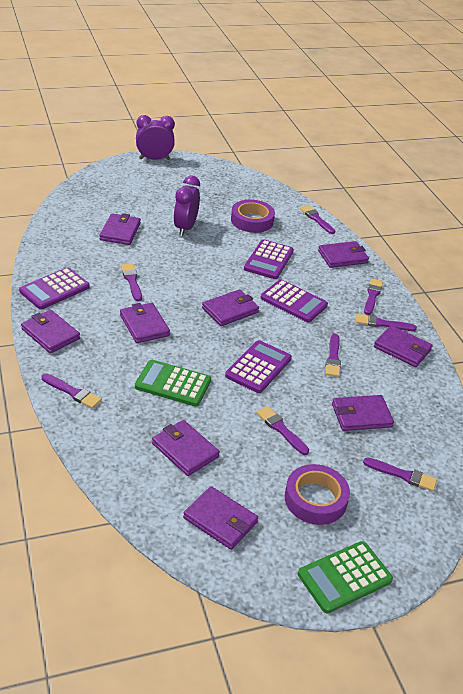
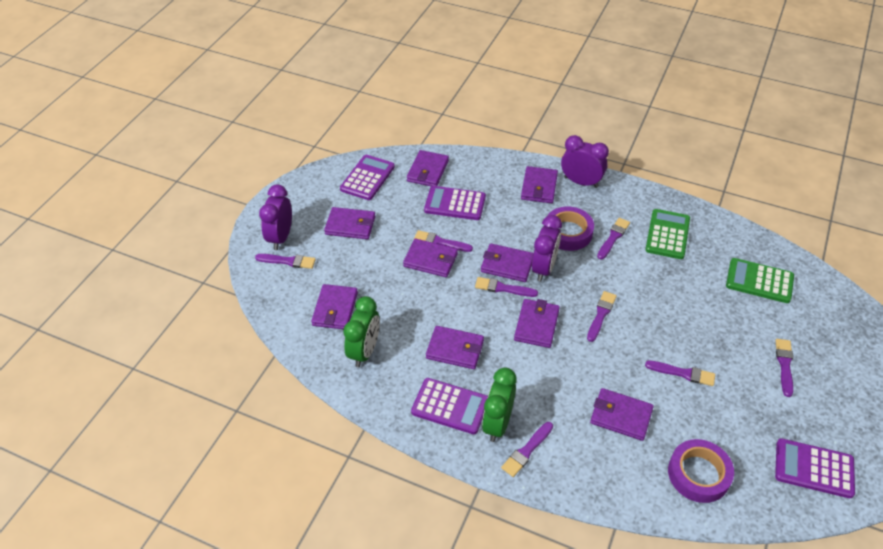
green clock: none = 0 -> [343,296,380,367] [482,368,517,442] = 2
purple clock: [136,115,175,160] [174,176,200,236] = 2 -> [259,185,292,250] [532,215,562,282] [561,135,609,188] = 3

